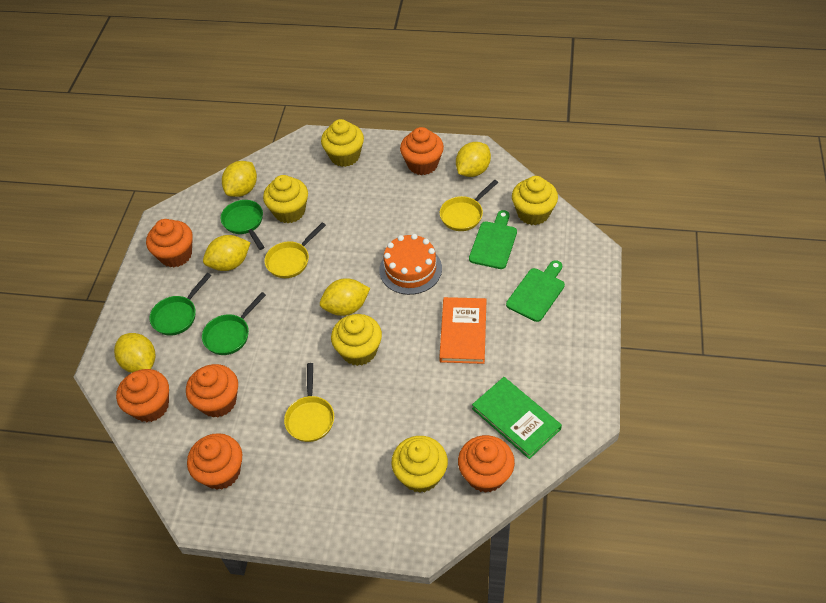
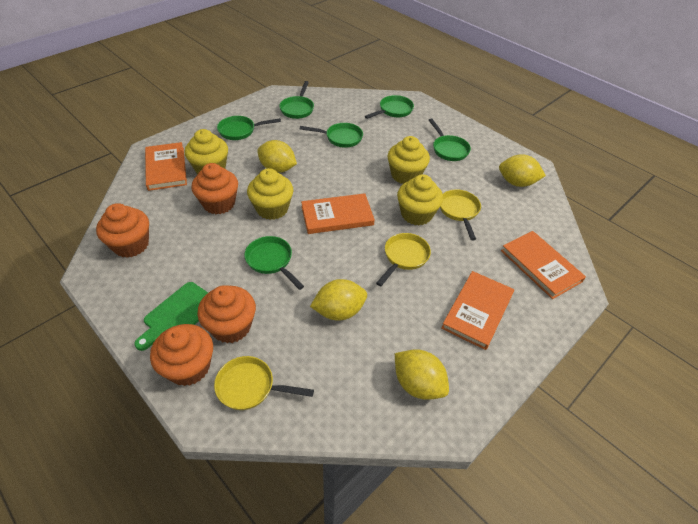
green book: [472,377,562,459] = 1 -> none = 0
green cutting board: [469,210,517,269] [506,260,565,322] = 2 -> [134,282,208,351] = 1
green pan: [150,273,212,336] [202,292,266,355] [221,200,264,250] = 3 -> [217,116,281,140] [244,236,304,290] [279,81,314,119] [300,123,363,148] [365,95,414,119] [429,118,471,161] = 6
orange book: [439,297,486,364] = 1 -> [145,142,187,191] [301,193,375,234] [441,271,514,350] [501,231,586,299] = 4
orange cake: [379,234,442,295] = 1 -> none = 0
orange cupcake: [116,369,169,422] [146,219,193,268] [186,364,238,417] [187,433,242,490] [400,127,444,175] [458,435,515,493] = 6 -> [96,203,149,258] [150,324,213,386] [191,163,238,214] [197,285,256,343] = 4
yellow cupcake: [263,175,308,223] [321,119,364,167] [331,314,382,366] [391,436,448,493] [512,176,558,225] = 5 -> [184,129,228,174] [247,168,294,220] [387,136,430,184] [397,174,443,225] = 4
yellow lemon: [114,333,156,373] [203,235,251,271] [222,161,257,197] [320,278,370,316] [456,142,491,177] = 5 -> [257,140,297,173] [310,279,367,320] [395,349,449,400] [499,154,546,187] = 4

